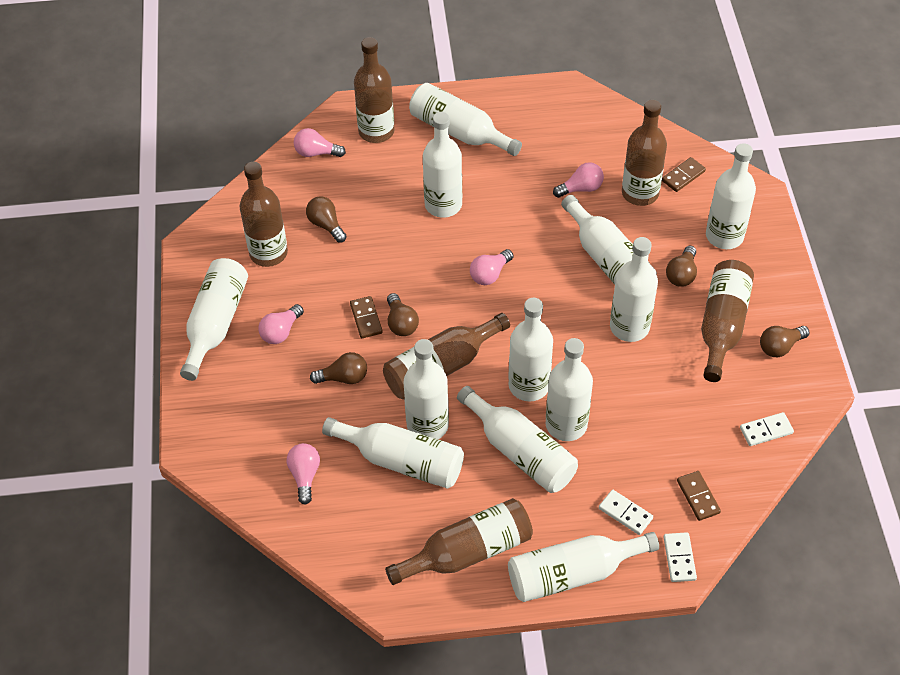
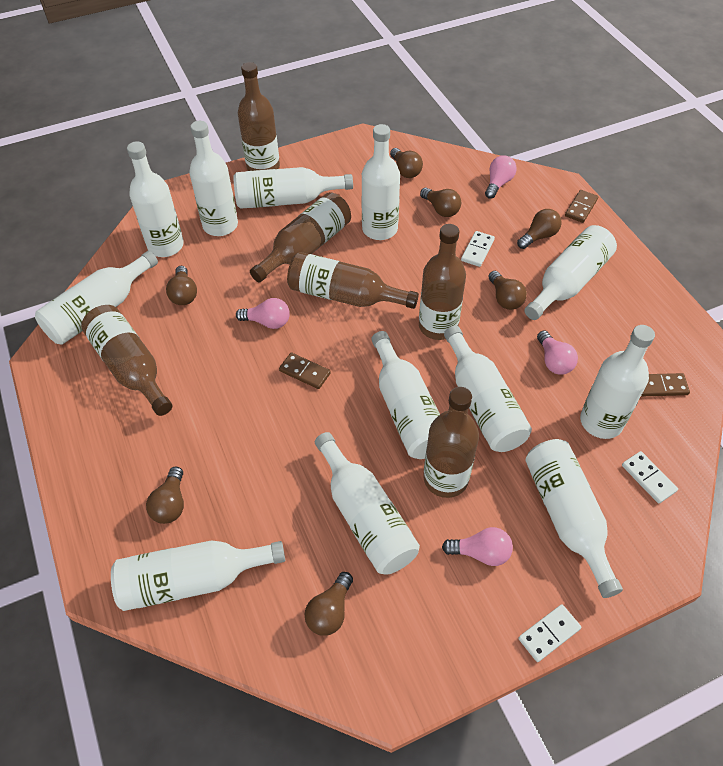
brown light bulb: [306,196,347,243] [310,352,367,384] [387,293,419,336] [666,246,697,287] [760,326,810,357] = 5 -> [146,467,184,524] [166,266,197,305] [305,572,353,636] [390,148,423,178] [420,187,461,217] [488,271,527,310] [517,209,562,249] = 7
pink light bulb: [258,304,304,344] [287,443,320,505] [294,128,346,157] [470,249,514,285] [553,162,604,198] = 5 -> [236,298,290,329] [442,527,513,566] [485,155,517,199] [537,330,578,375] = 4

